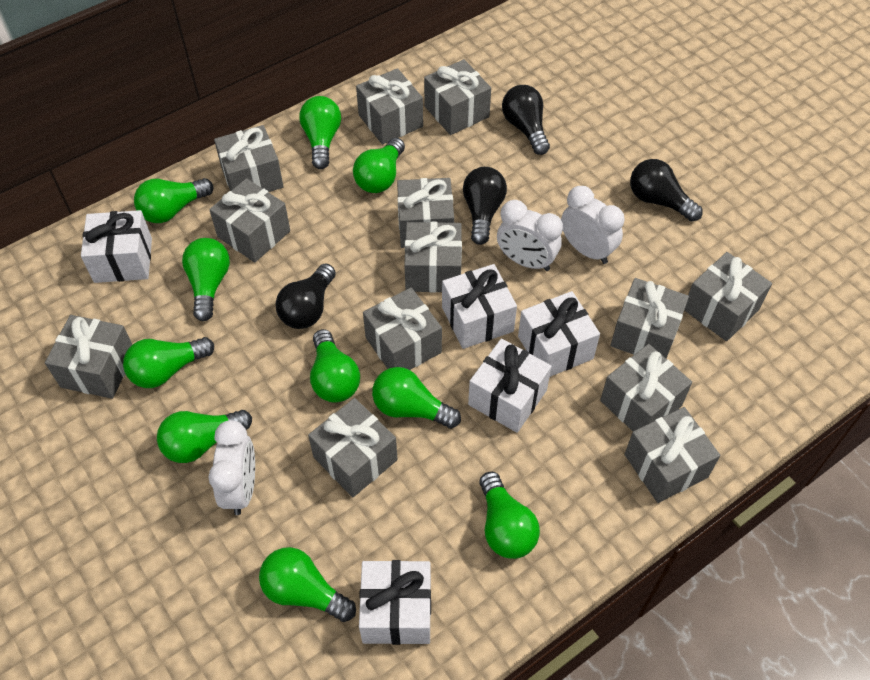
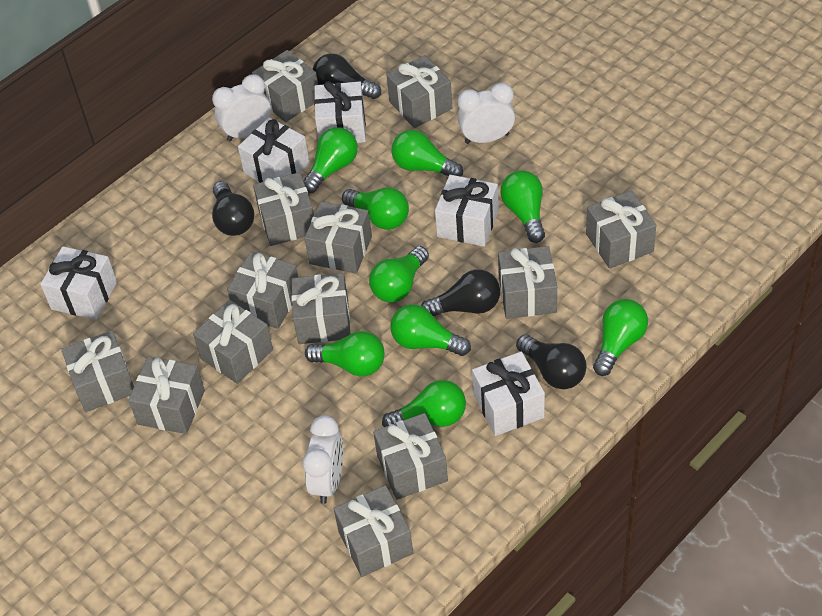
green light bulb: [123,337,214,388] [134,178,213,223] [157,410,252,463] [182,238,230,321] [259,547,356,622] [299,96,341,169] [310,329,360,402] [353,138,405,193] [372,367,461,429] [479,472,540,559] = 10 -> [303,127,358,193] [305,331,385,376] [342,187,409,230] [369,246,429,303] [382,380,466,427] [390,304,471,356] [391,130,463,177] [501,170,545,243] [593,299,648,376] = 9

